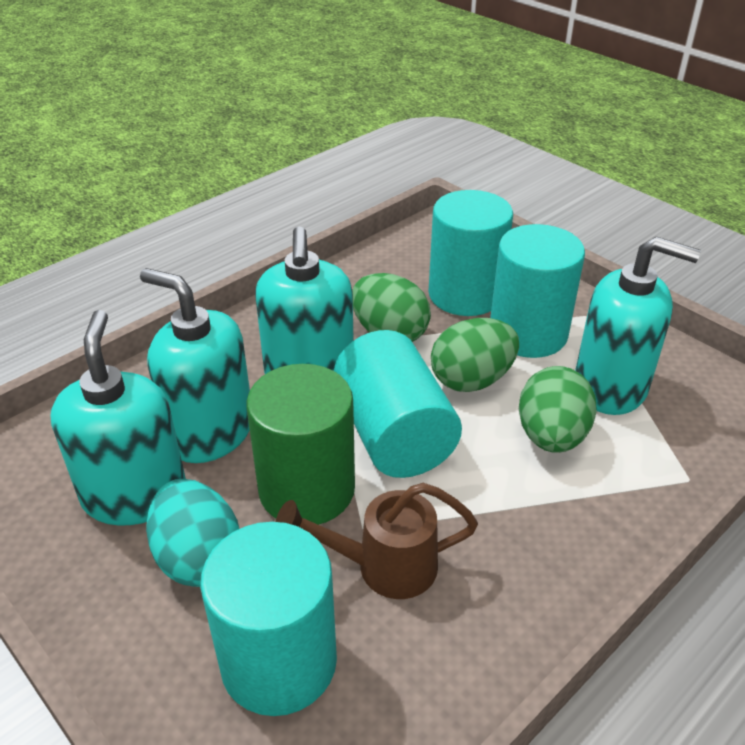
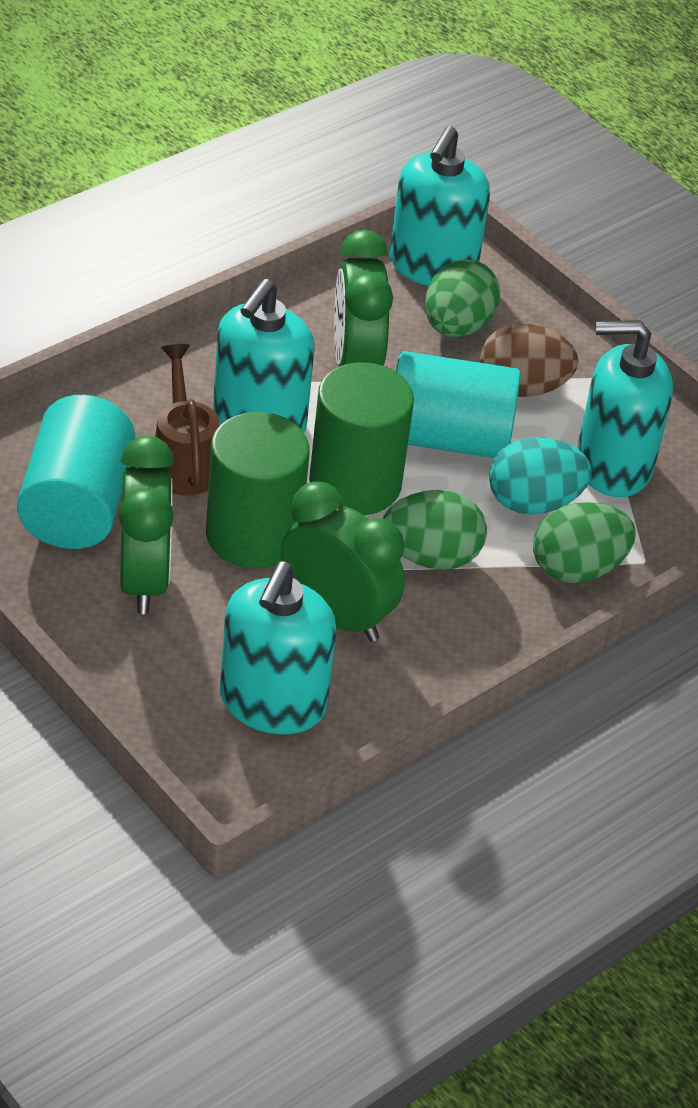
brown egg: none = 0 -> [479,324,578,397] = 1
green clock: none = 0 -> [119,436,174,614] [281,482,405,642] [334,230,393,367] = 3
green cylinder: [247,364,355,525] = 1 -> [206,412,310,568] [309,362,414,515] = 2
turquoise cylinder: [200,522,337,716] [334,330,462,478] [428,190,513,316] [490,224,585,358] = 4 -> [17,395,135,549] [396,351,521,458] = 2

